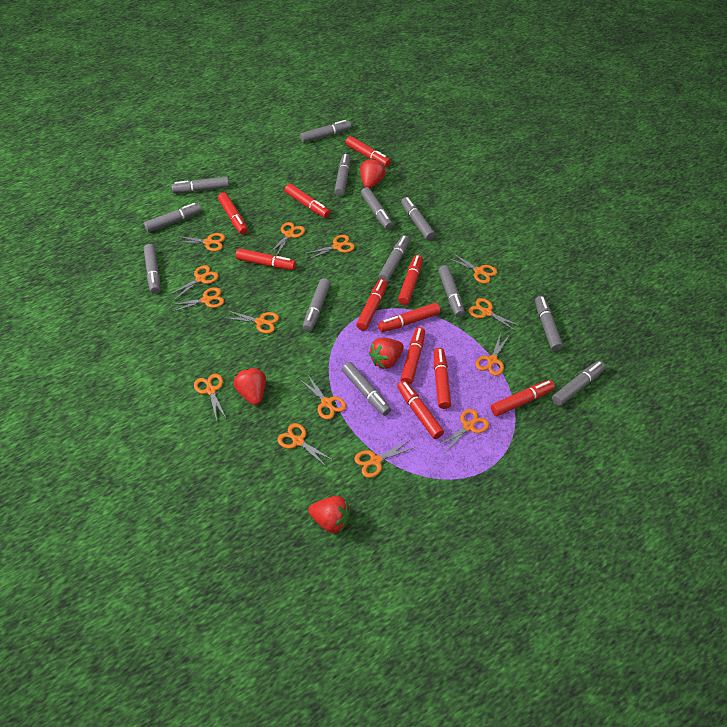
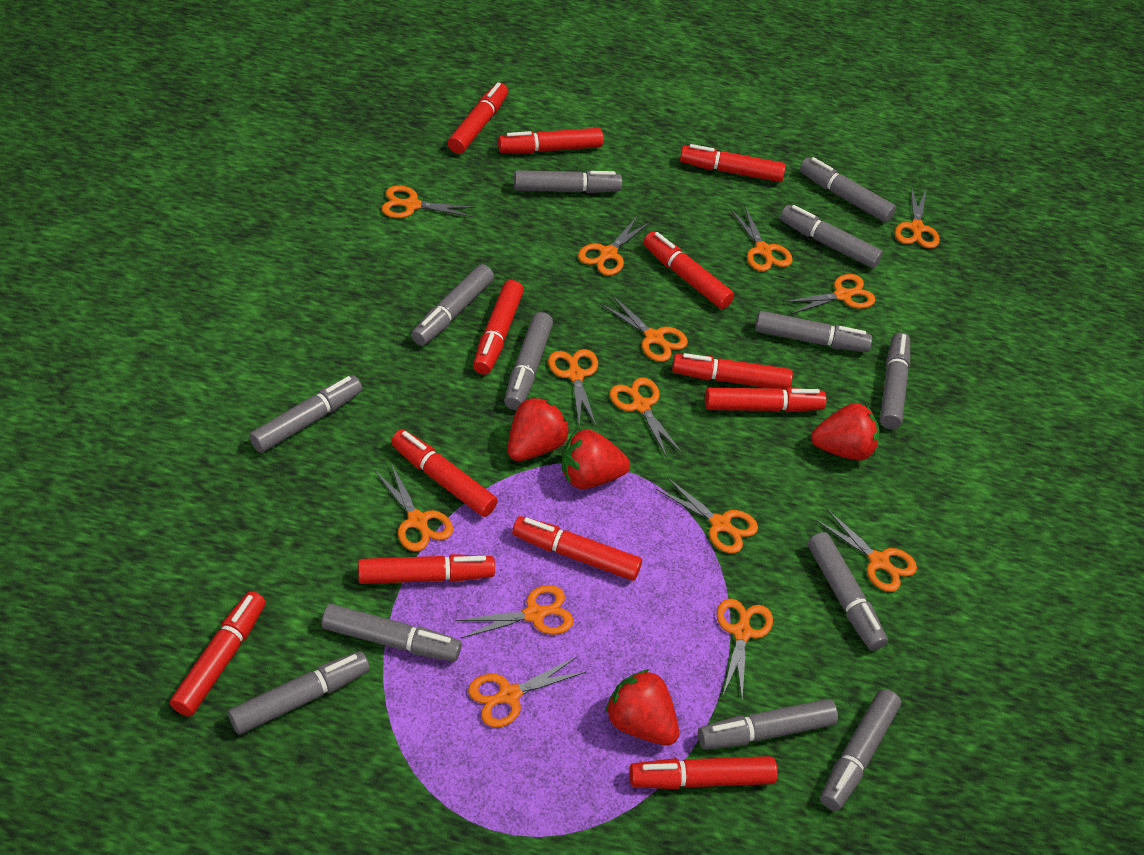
red marker: [218,192,248,235] [235,248,296,270] [284,184,330,218] [345,136,391,167] [356,279,387,331] [378,303,440,332] [397,381,444,439] [398,255,423,305] [401,327,425,385] [434,348,451,409] [491,380,555,416] = 11 -> [170,591,266,716] [358,554,495,584] [391,429,498,517] [448,82,508,154] [473,280,524,375] [498,128,603,153] [512,516,642,581] [629,756,777,789] [643,232,734,309] [672,353,793,390] [680,144,786,182] [705,387,826,412] = 12

